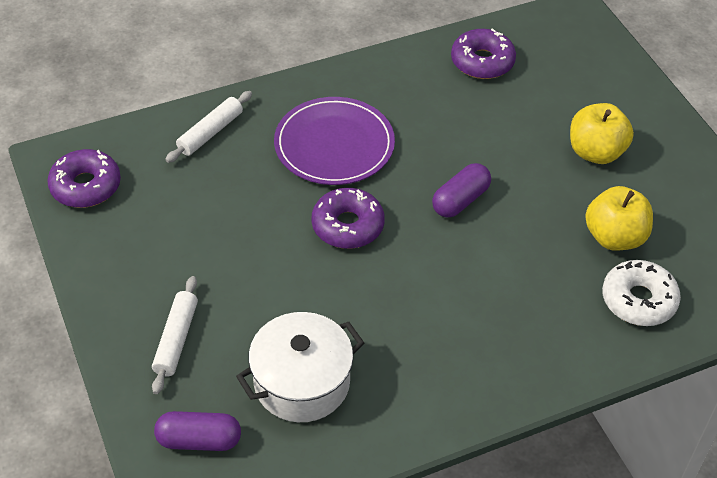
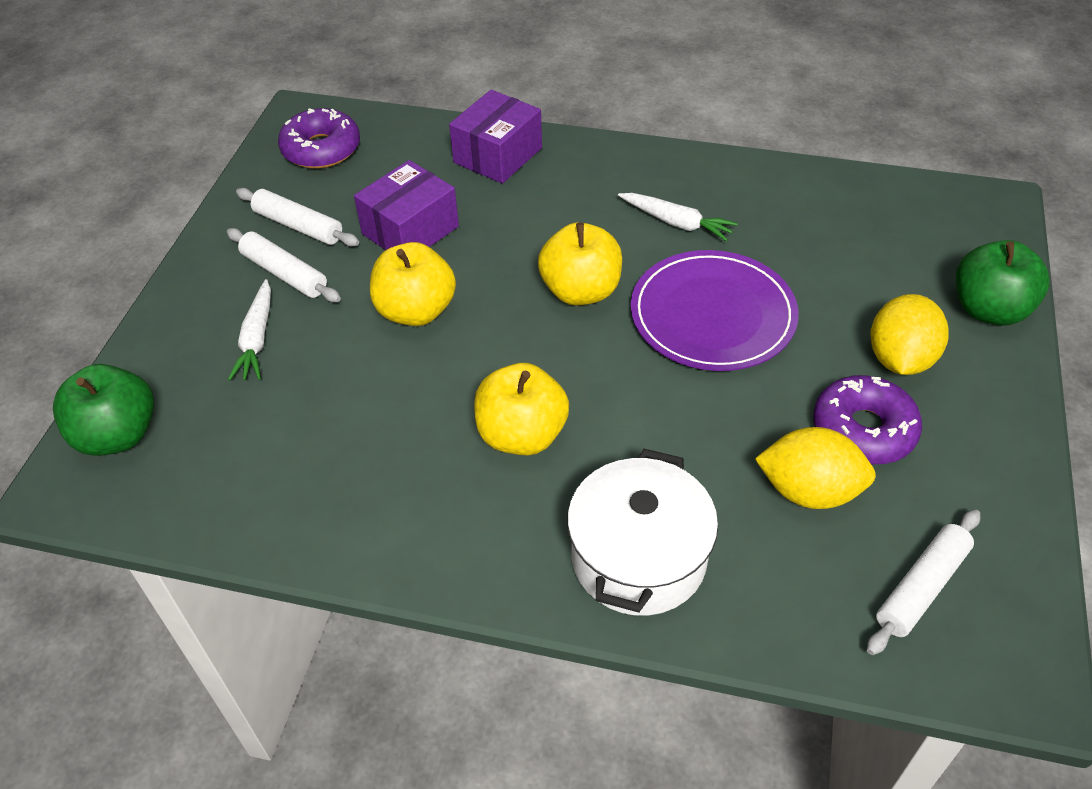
green apple: none = 0 -> [53,364,154,456] [956,240,1049,326] = 2
purple box: none = 0 -> [354,160,459,250] [449,90,542,184] = 2
purple capsule: [154,411,241,451] [432,163,491,218] = 2 -> none = 0
purple donut: [47,149,121,208] [311,188,385,249] [451,28,516,79] = 3 -> [278,108,360,169] [813,375,922,464] = 2
white carrot: none = 0 -> [228,279,271,381] [618,193,738,242] = 2
white donut: [602,260,681,326] = 1 -> none = 0
white rolling pin: [152,276,198,394] [165,91,252,163] = 2 -> [227,228,341,302] [236,188,359,246] [867,509,980,655] = 3
yellow apple: [570,103,634,164] [585,186,653,251] = 2 -> [370,242,456,326] [474,363,569,455] [538,222,622,306] = 3
yellow lemon: none = 0 -> [755,427,876,509] [870,294,949,375] = 2

